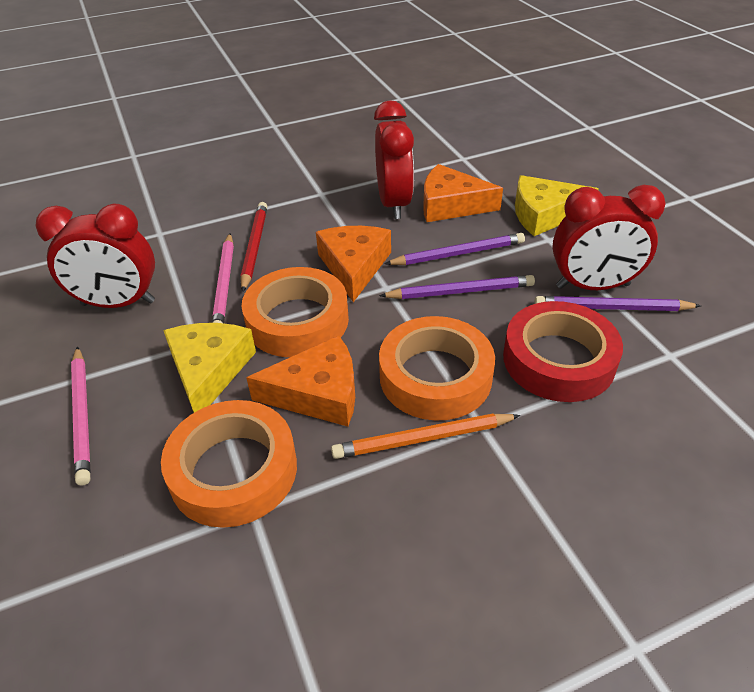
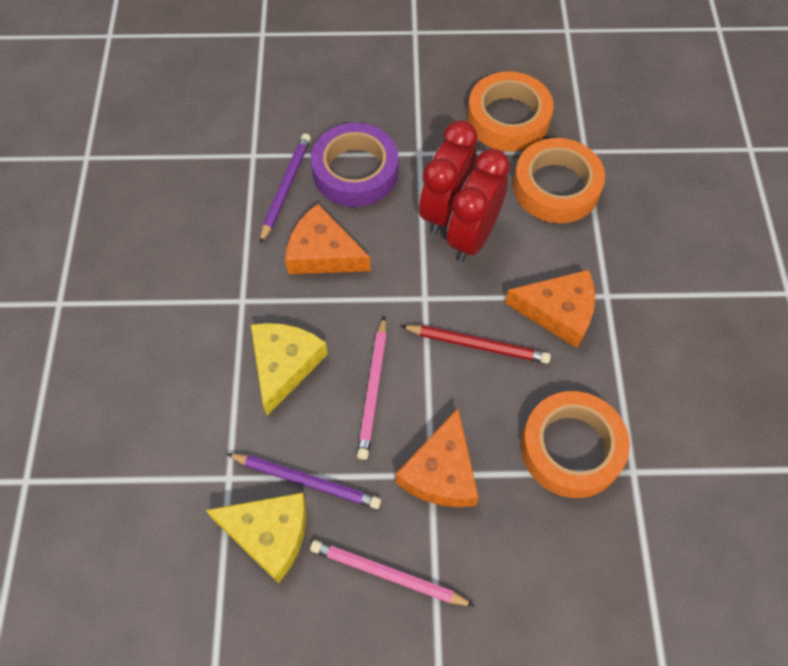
orange pencil: [331,414,520,459] = 1 -> none = 0
purple pencil: [379,275,535,299] [384,233,525,265] [535,296,701,311] = 3 -> [226,453,381,509] [260,133,311,244] = 2
purple tape: none = 0 -> [311,123,399,207] = 1
red clock: [35,204,155,308] [374,100,414,219] [552,185,666,290] = 3 -> [419,120,478,234] [447,149,510,262] = 2
red tape: [503,301,623,402] = 1 -> none = 0

